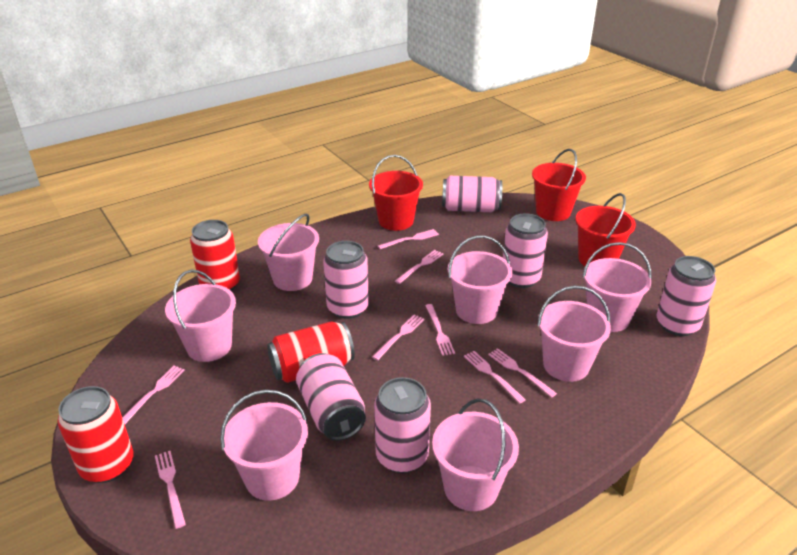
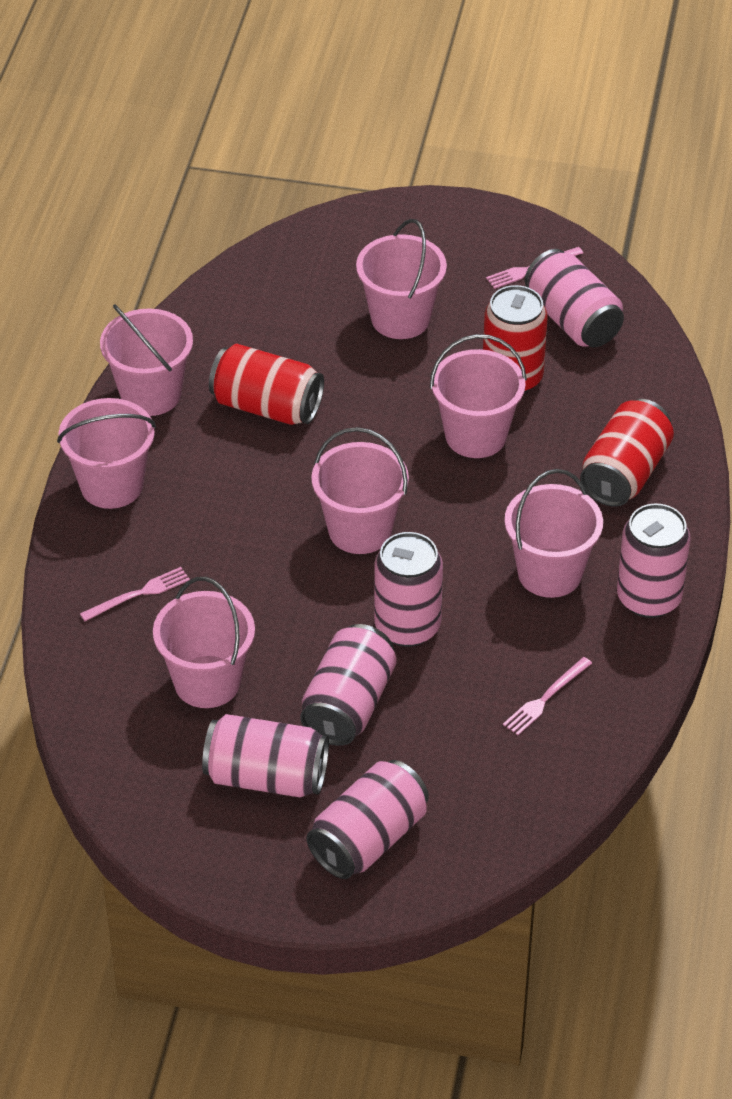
pink fork: [122,366,185,424] [155,451,186,529] [372,314,425,360] [378,229,439,249] [395,250,444,284] [425,304,455,356] [464,351,526,404] [488,348,557,398] = 8 -> [80,567,190,621] [486,247,583,289] [503,657,592,735] = 3
red bucket: [369,155,423,231] [532,149,586,221] [575,193,636,266] = 3 -> none = 0

